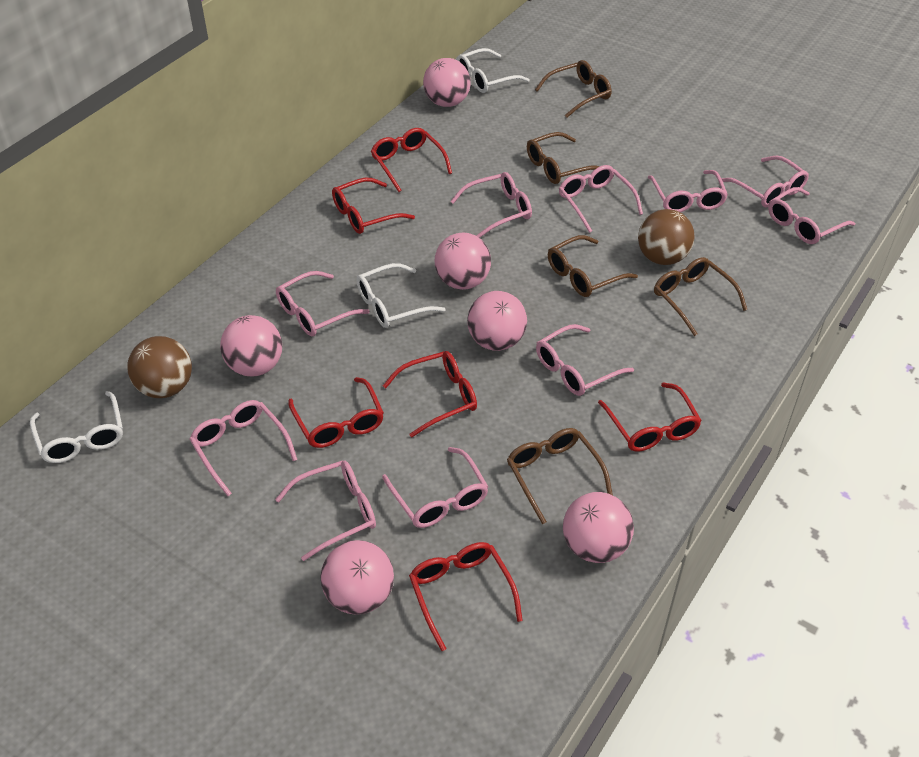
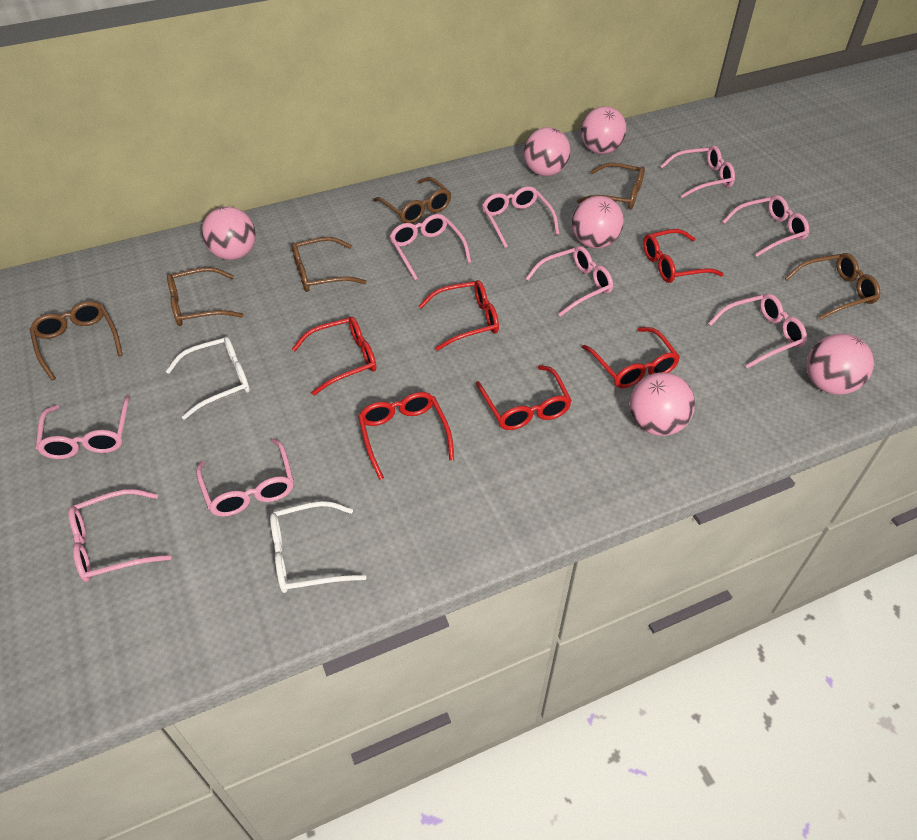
brown ball: [128,336,192,398] [638,209,695,265] = 2 -> none = 0
brown glasses: [507,428,613,524] [527,132,600,184] [535,60,612,118] [548,235,638,297] [654,257,747,336] = 5 -> [30,301,123,380] [167,267,244,326] [291,237,366,292] [373,177,451,223] [577,163,645,210] [785,253,880,320] = 6
pink glasses: [189,400,297,496] [275,460,376,561] [276,271,370,336] [382,447,489,528] [450,172,532,238] [536,324,634,396] [559,165,643,233] [648,170,728,212] [721,156,809,207] [768,187,855,244] = 10 -> [36,395,130,459] [68,489,171,582] [196,438,294,517] [389,214,471,281] [482,186,559,248] [525,246,613,317] [660,145,735,198] [708,294,807,368] [722,195,809,257] = 9
white glasses: [30,391,123,463] [356,263,445,328] [457,48,530,93] = 3 -> [166,337,250,419] [270,501,367,593] = 2

